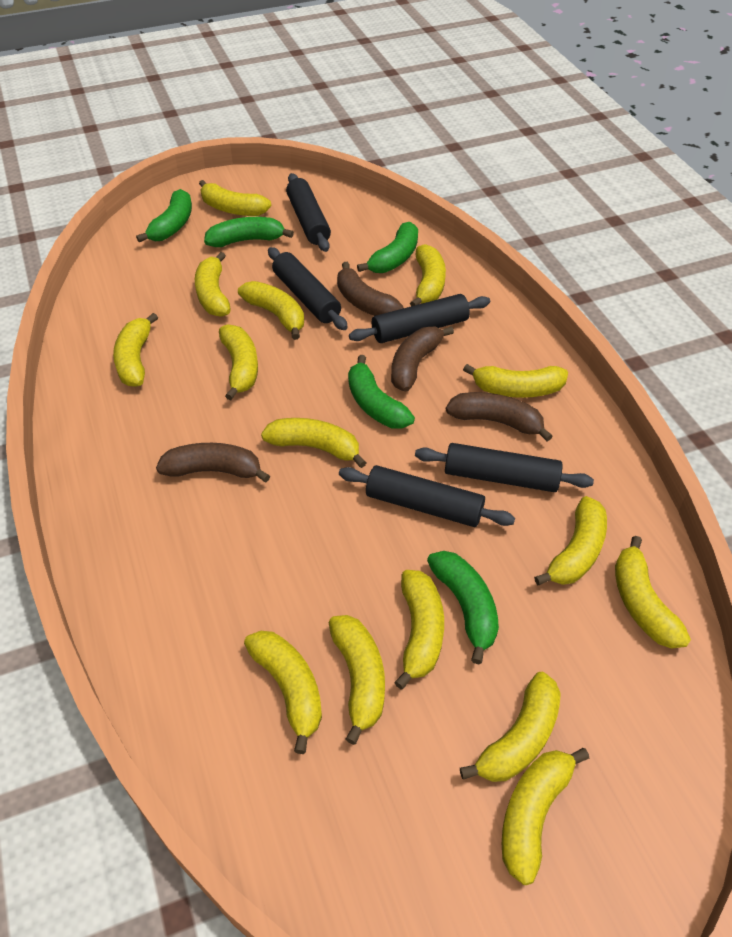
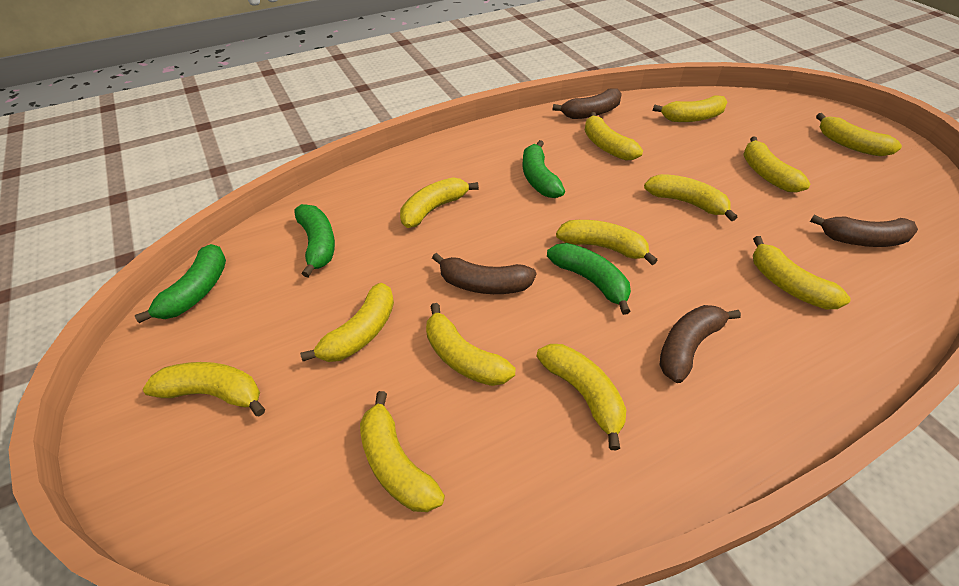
black rolling pin: [268,247,348,330] [286,173,331,252] [339,465,515,527] [349,294,490,343] [415,443,594,492] = 5 -> none = 0
green banana: [136,189,192,242] [204,217,294,247] [348,355,415,429] [357,222,418,273] [427,551,499,664] = 5 -> [135,244,226,323] [294,204,335,278] [523,140,565,198] [547,243,631,315] = 4
yellow banana: [113,313,158,387] [195,252,231,317] [199,180,271,216] [219,324,258,400] [238,281,304,340] [244,631,322,754] [261,418,367,468] [329,615,385,745] [394,570,444,689] [410,244,446,306] [460,672,561,782] [463,364,568,398] [502,748,589,885] [534,496,607,585] [615,536,691,649] = 15 -> [143,362,265,417] [300,283,394,362] [360,391,445,512] [400,177,479,228] [426,303,515,386] [536,344,626,451] [556,220,658,265] [585,112,643,161] [644,174,737,221] [653,95,727,122] [743,136,811,192] [753,236,851,309] [816,113,902,156] = 13

